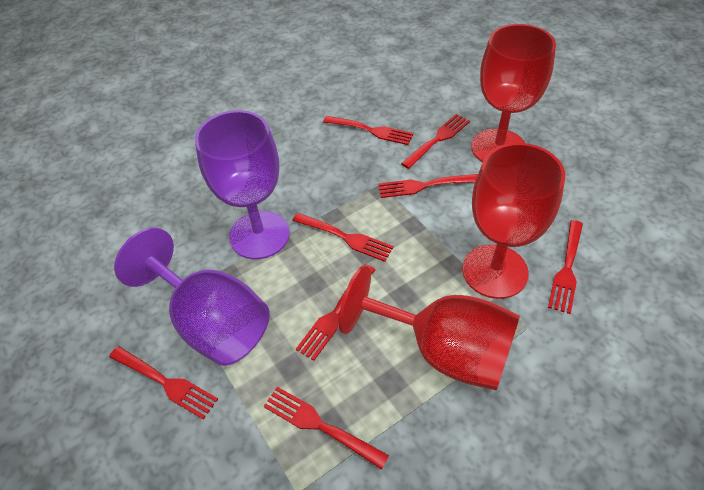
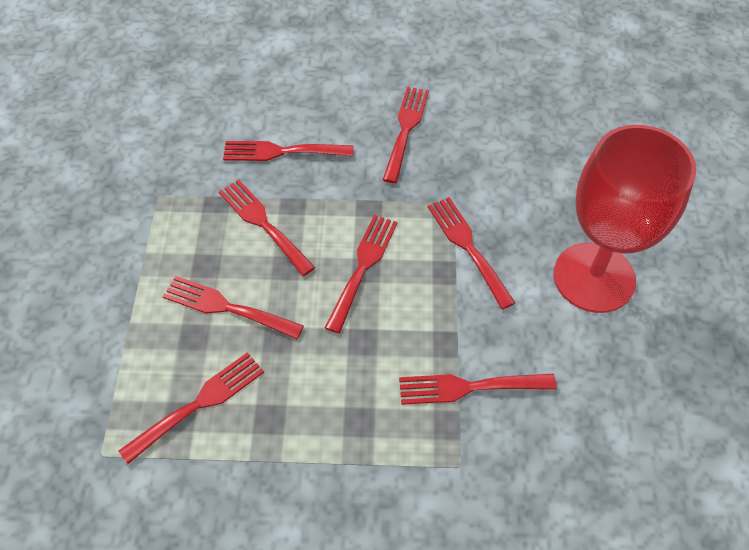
purple goblet: [114,228,270,366] [195,110,290,259] = 2 -> none = 0
red goblet: [338,266,520,391] [462,143,565,299] [471,24,556,162] = 3 -> [554,125,696,313] = 1

